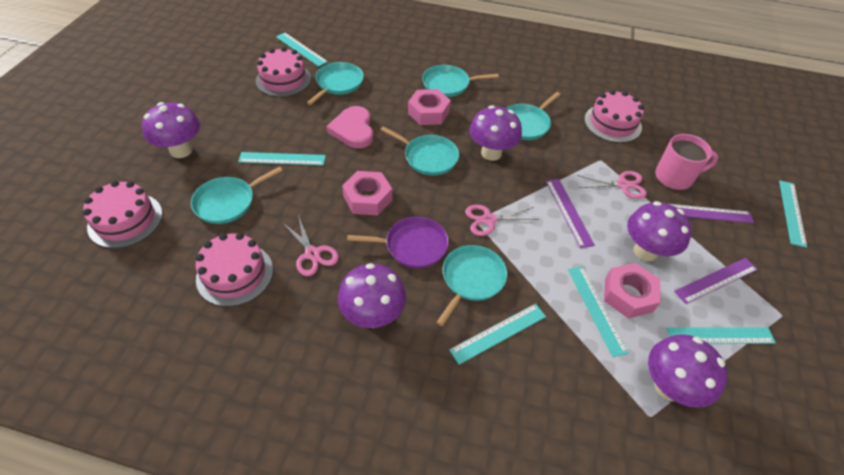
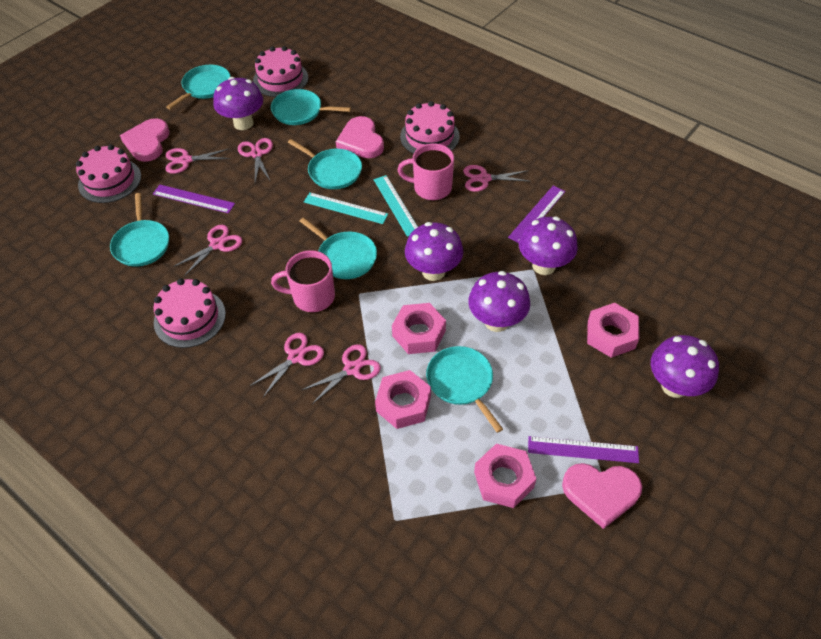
pink heart: [326,106,373,148] = 1 -> [120,118,169,162] [336,116,384,158] [562,463,642,529] = 3
pink mug: [655,134,718,190] = 1 -> [271,250,335,312] [398,143,454,200] = 2
pink nut: [342,171,392,215] [408,89,451,125] [604,263,661,319] = 3 -> [375,370,431,429] [392,303,446,354] [474,444,536,508] [587,303,639,358] = 4
pink scissors: [283,215,339,276] [465,205,539,236] [577,171,647,199] = 3 -> [166,148,230,174] [173,225,243,276] [238,138,273,182] [250,333,324,397] [302,344,381,404] [463,165,529,192] = 6
purple pan: [347,217,449,268] = 1 -> none = 0
turquoise ruler: [238,152,326,165] [276,33,328,67] [449,304,546,365] [568,266,629,357] [667,327,776,344] [779,181,807,248] = 6 -> [304,192,388,224] [374,175,418,237] = 2

